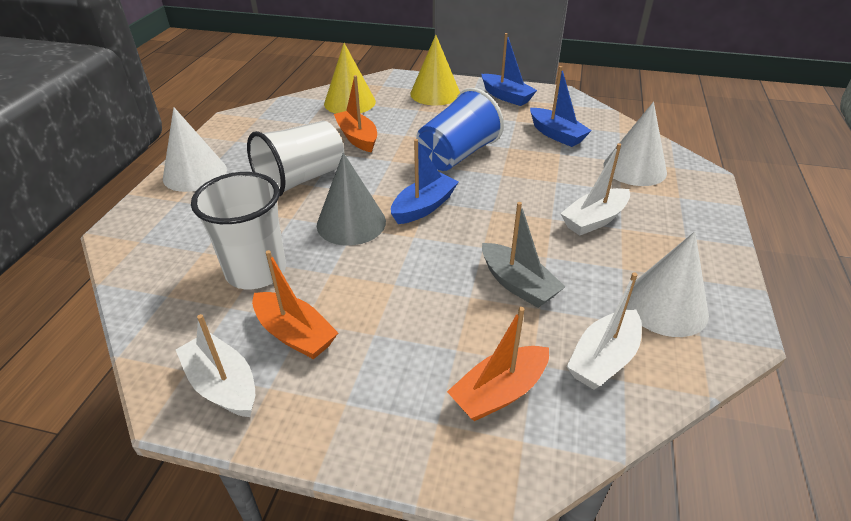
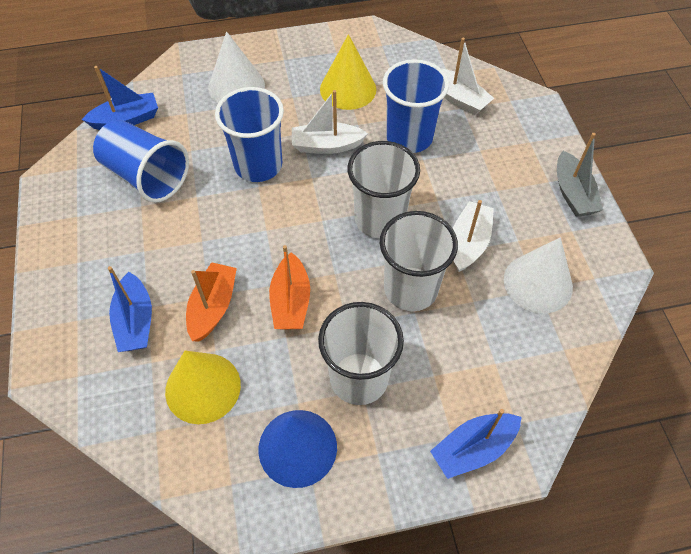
blue cone: none = 0 -> [258,410,337,488] = 1
blue cup: [416,88,504,171] = 1 -> [93,120,189,203] [215,87,284,182] [383,59,449,153] = 3
grey cone: [317,153,386,246] = 1 -> none = 0
orange boat: [252,250,338,359] [334,75,377,153] [447,307,549,421] = 3 -> [186,262,237,342] [269,245,310,329] = 2
white cone: [163,107,227,192] [603,102,667,186] [626,231,709,337] = 3 -> [208,31,265,103] [504,237,573,313] = 2
white cup: [191,172,286,289] [247,121,344,197] = 2 -> [318,302,404,405] [348,141,420,238] [380,211,458,311] = 3

